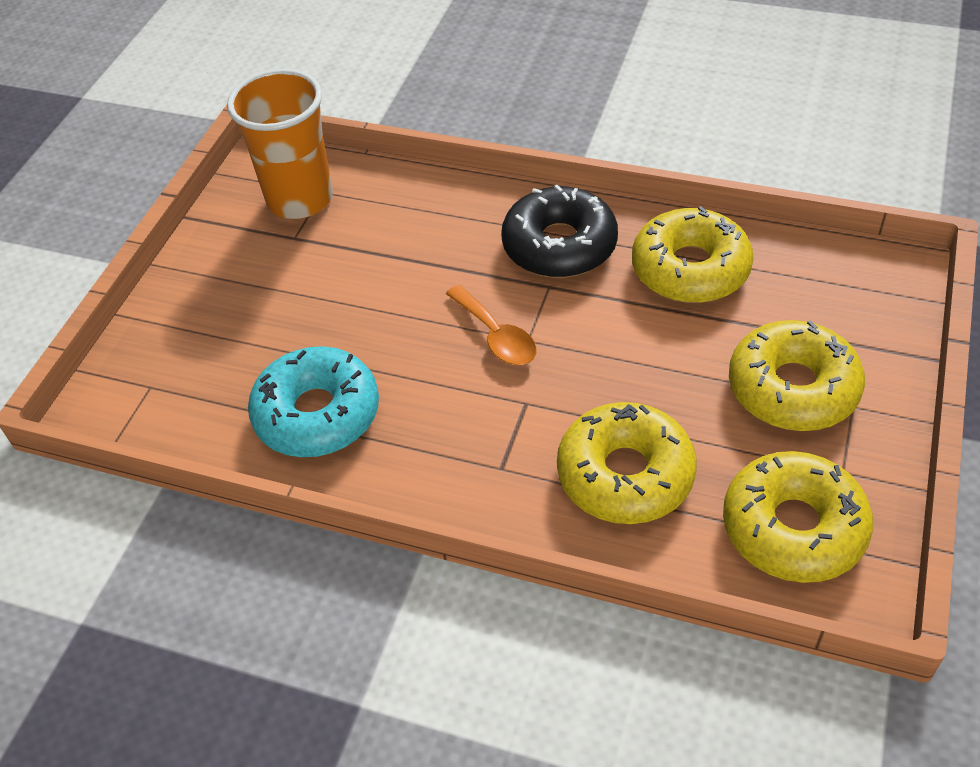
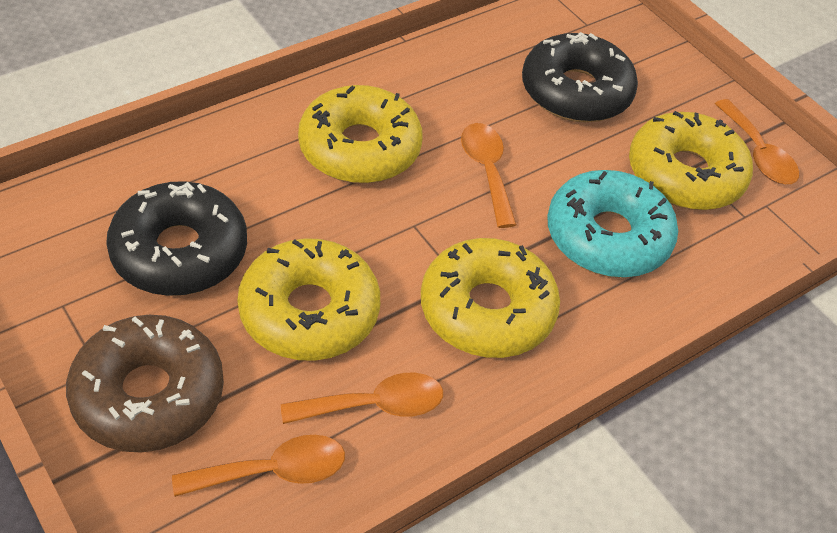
black donut: [501,185,618,278] = 1 -> [106,181,247,296] [522,32,638,122] = 2
brown donut: none = 0 -> [66,315,224,453] = 1
orange cup: [227,69,333,219] = 1 -> none = 0
orange spoon: [446,285,536,365] = 1 -> [172,435,345,497] [281,373,443,424] [461,123,517,228] [715,99,799,184] = 4

